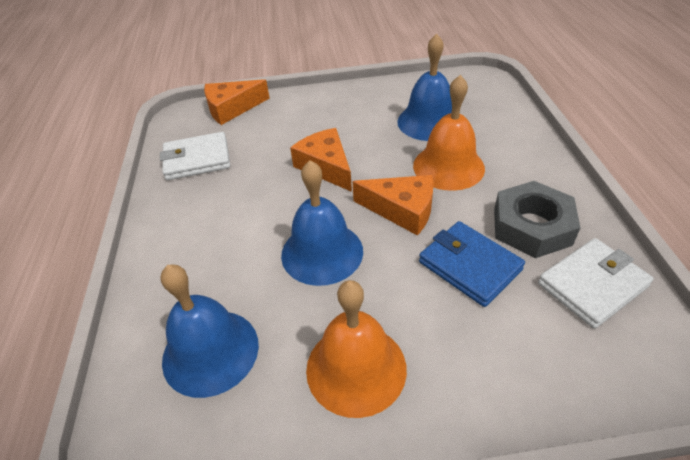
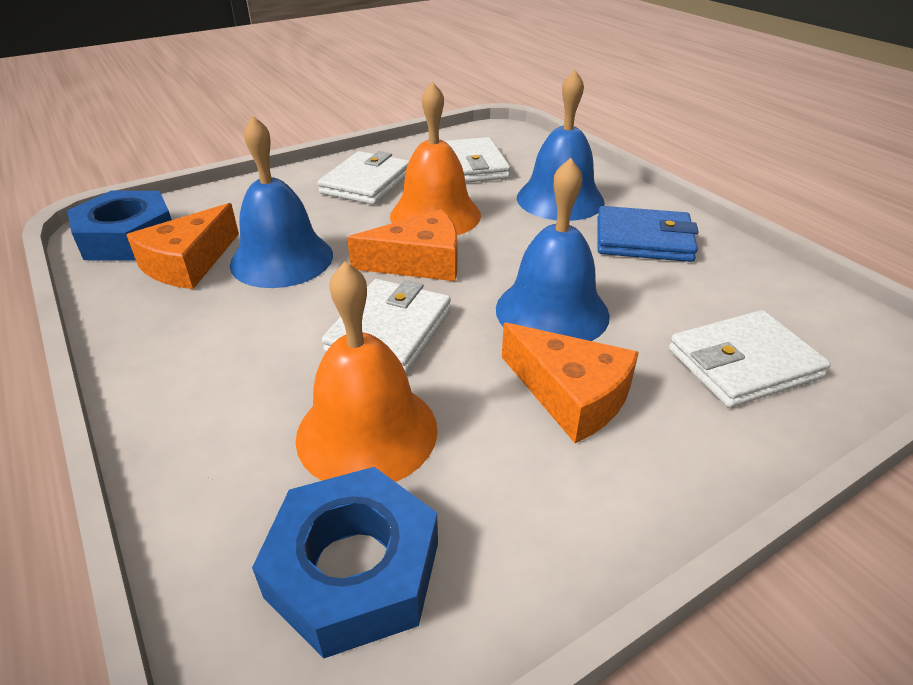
blue nut: none = 0 -> [67,191,172,260] [252,467,438,658] = 2
grey nut: [494,181,581,258] = 1 -> none = 0
white wallet: [160,132,230,180] [538,238,654,329] = 2 -> [318,151,409,205] [322,279,451,373] [444,137,510,183] [669,310,831,408] = 4

